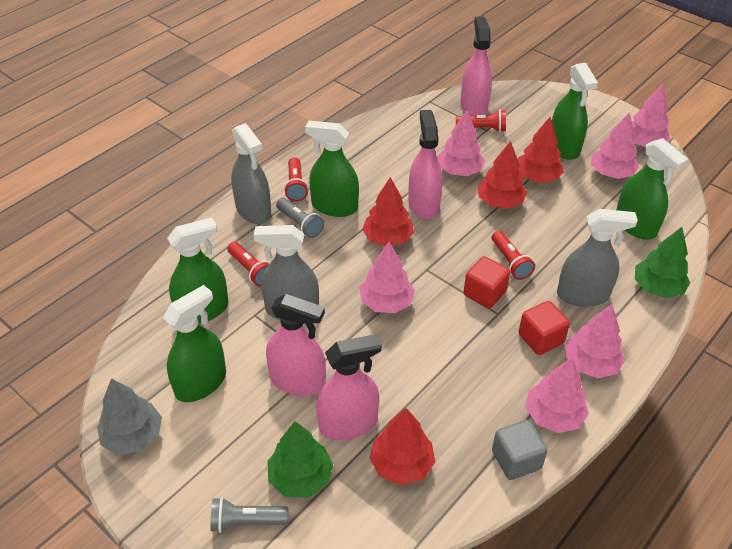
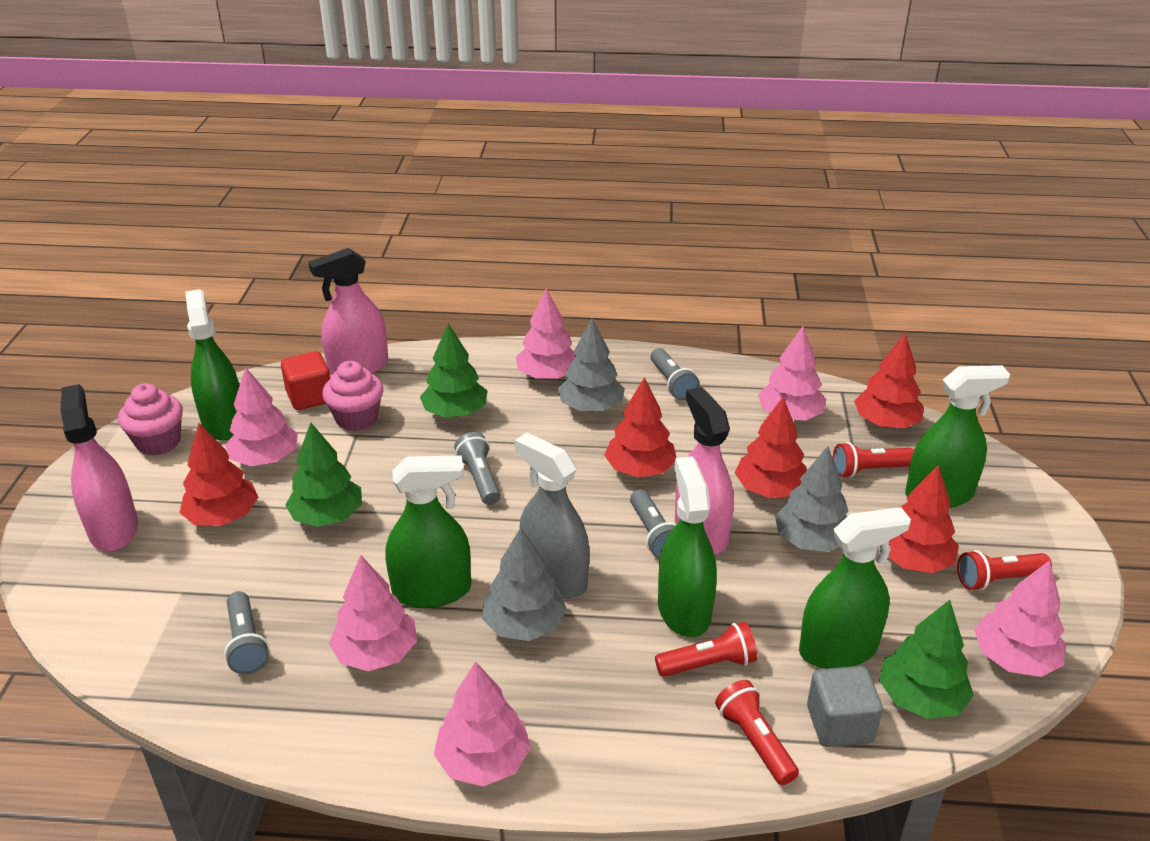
green tree: [267,421,333,498] [635,227,690,298] = 2 -> [285,422,362,527] [420,323,487,418] [879,600,974,719] = 3
grey flashlight: [211,497,289,533] [276,198,324,238] = 2 -> [224,591,269,674] [454,432,500,505] [630,489,676,559] [651,348,699,400] = 4
grey spray bottle: [231,123,271,224] [254,225,319,320] [557,209,638,307] = 3 -> [515,432,589,599] = 1
grey tree: [97,378,162,455] = 1 -> [482,527,567,641] [558,318,625,412] [775,446,848,552] = 3
pink cupcake: none = 0 -> [118,383,183,456] [322,361,383,431] = 2
pink spray bottle: [266,294,326,396] [316,334,382,440] [408,110,443,219] [461,17,492,116] = 4 -> [60,384,138,552] [308,248,388,375] [675,387,734,554] = 3
red cube: [463,256,510,309] [518,301,570,355] = 2 -> [281,351,330,410] = 1
red tree: [362,177,414,246] [369,408,435,485] [478,141,527,209] [518,117,564,183] = 4 -> [179,423,258,526] [604,377,676,477] [735,397,807,498] [854,333,924,428] [888,465,959,573] = 5

